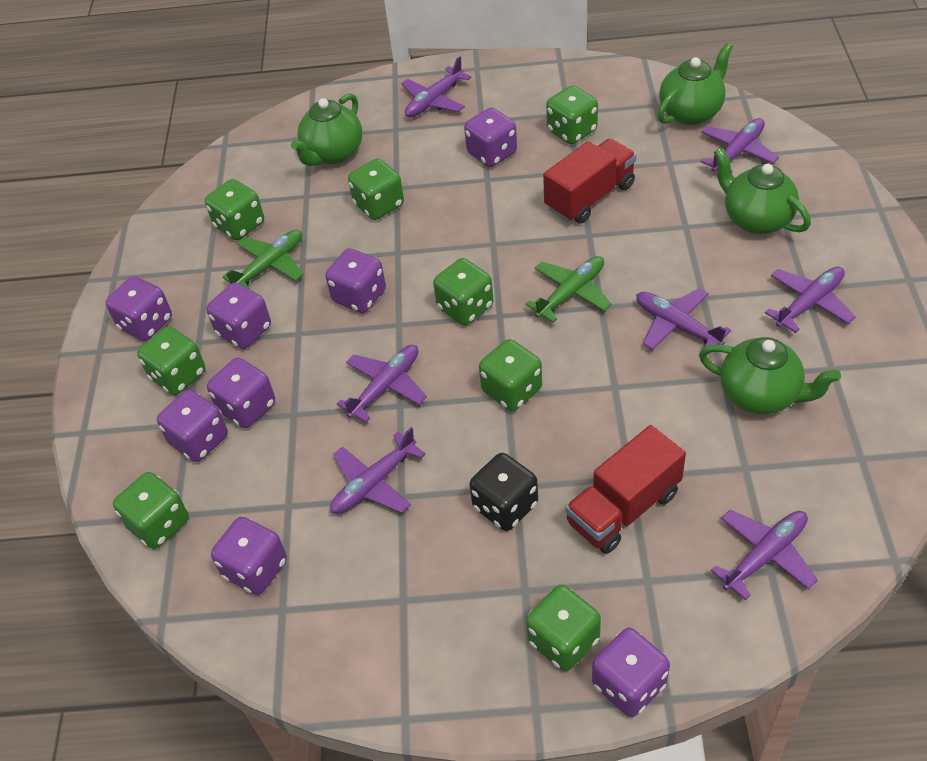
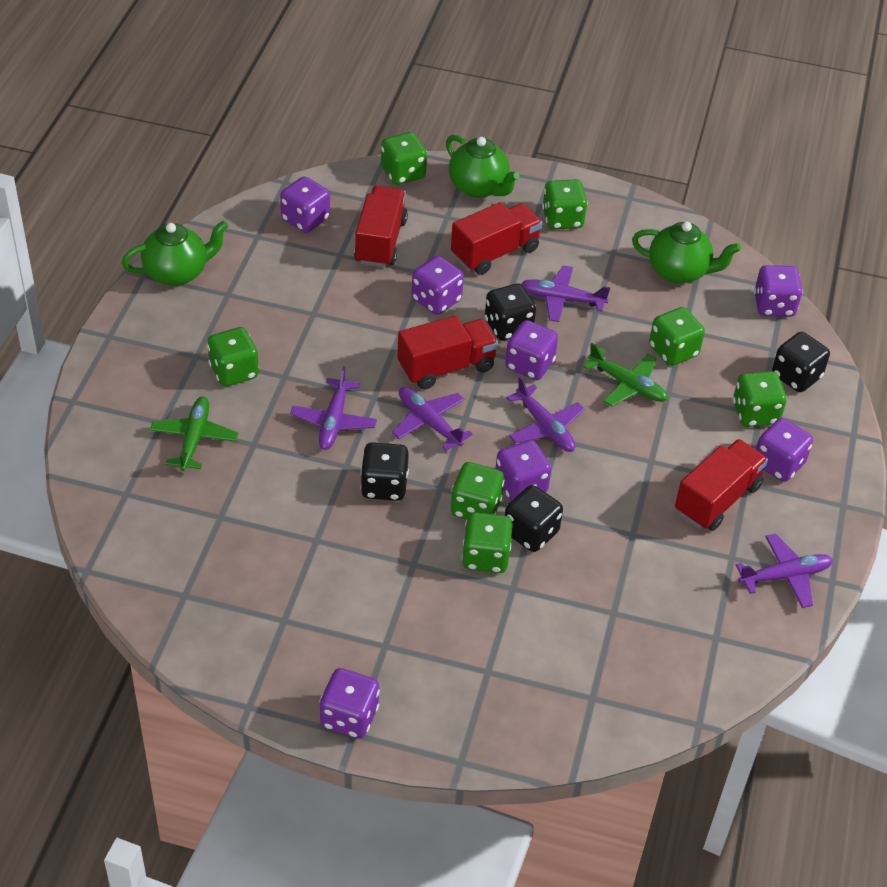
black dice: [469,453,538,531] = 1 -> [360,442,409,501] [485,283,536,341] [505,485,563,552] [772,332,830,392] = 4
green dice: [113,472,189,549] [137,326,205,395] [205,179,264,240] [348,158,404,220] [433,258,493,325] [479,339,542,411] [526,585,601,671] [546,85,598,144] = 8 -> [207,327,259,386] [381,132,427,185] [451,462,505,520] [462,512,513,573] [542,179,588,230] [649,307,705,366] [733,371,787,427] = 7
green teapot: [291,93,362,166] [658,43,733,125] [699,337,841,414] [714,148,811,234] = 4 -> [122,220,228,286] [446,135,520,198] [632,222,741,284] = 3
purple dice: [106,276,172,341] [157,390,228,462] [206,283,271,349] [207,358,275,428] [211,517,287,595] [325,248,386,313] [464,107,517,167] [592,628,670,717] = 8 -> [280,176,330,233] [320,668,380,738] [412,256,464,315] [496,440,551,501] [505,320,558,380] [754,265,803,317] [756,418,813,482] = 7
purple plane: [330,427,426,514] [337,345,427,422] [401,56,471,117] [636,288,731,354] [701,118,779,172] [711,510,818,600] [765,267,856,333] = 7 -> [290,366,377,450] [392,387,473,451] [506,376,585,452] [521,265,610,322] [736,534,833,608] = 5
red truck: [543,138,636,224] [565,425,686,554] = 2 -> [354,186,408,268] [397,315,498,389] [451,202,543,275] [675,439,768,531] = 4

